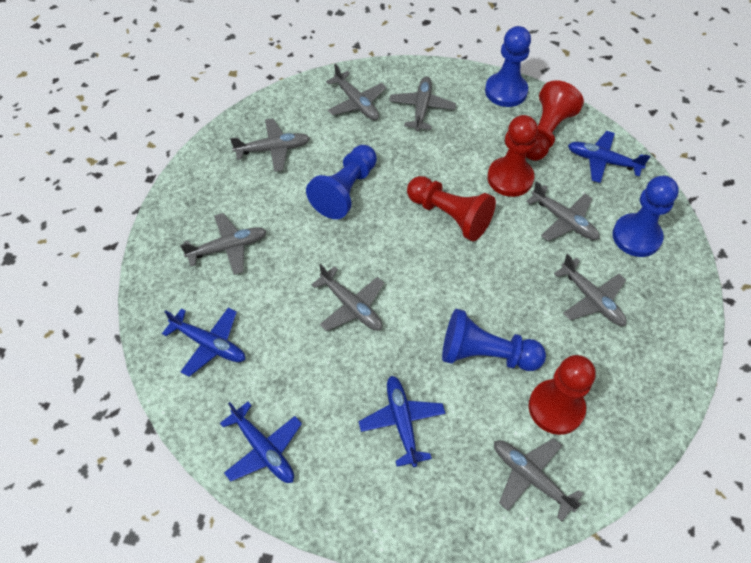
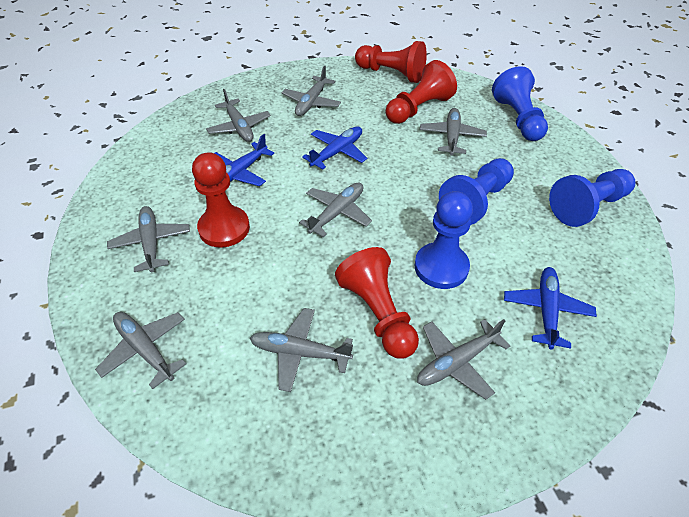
blue plane: [162,308,245,377] [220,402,302,483] [359,376,445,467] [568,131,650,183] = 4 -> [214,134,274,186] [302,126,367,170] [504,267,597,349] = 3

